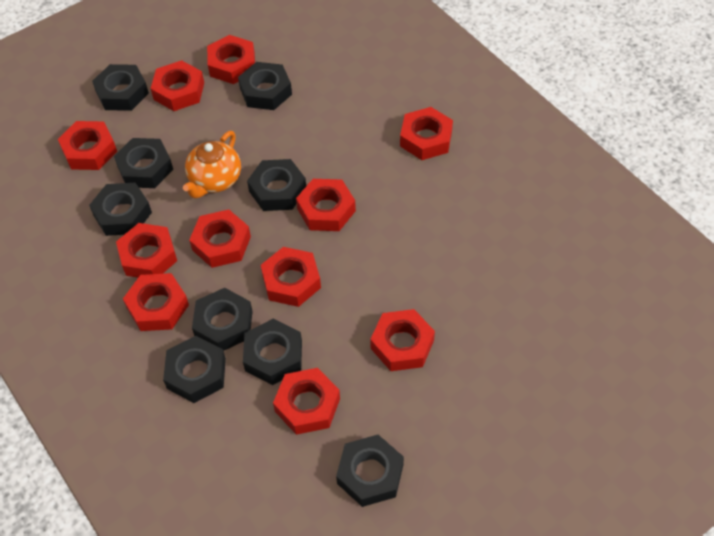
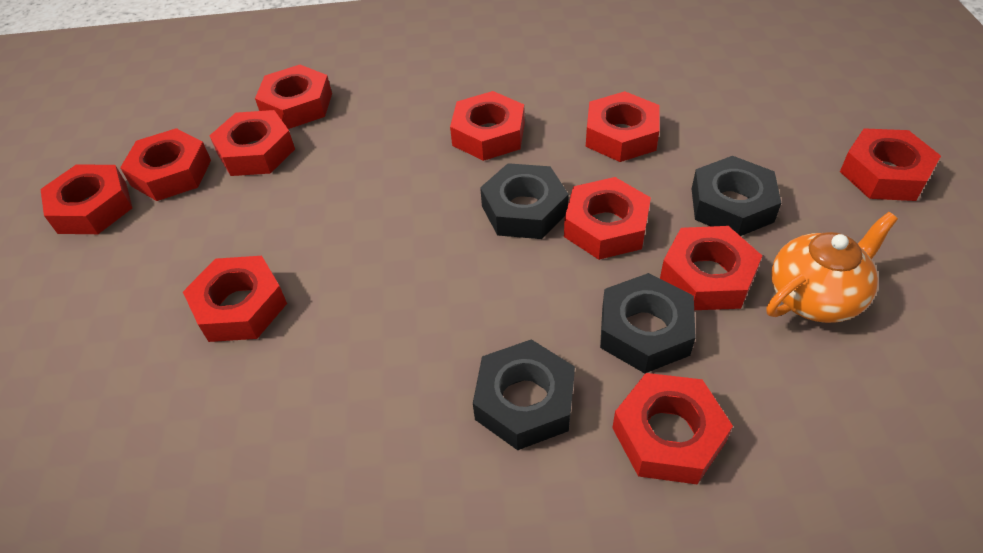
black nut: [89,183,152,236] [92,64,149,111] [114,138,173,188] [163,336,226,403] [192,288,253,351] [238,62,292,110] [243,319,302,385] [247,159,306,211] [336,435,404,507] = 9 -> [473,339,575,450] [480,163,569,239] [600,273,696,373] [692,156,781,236] = 4

